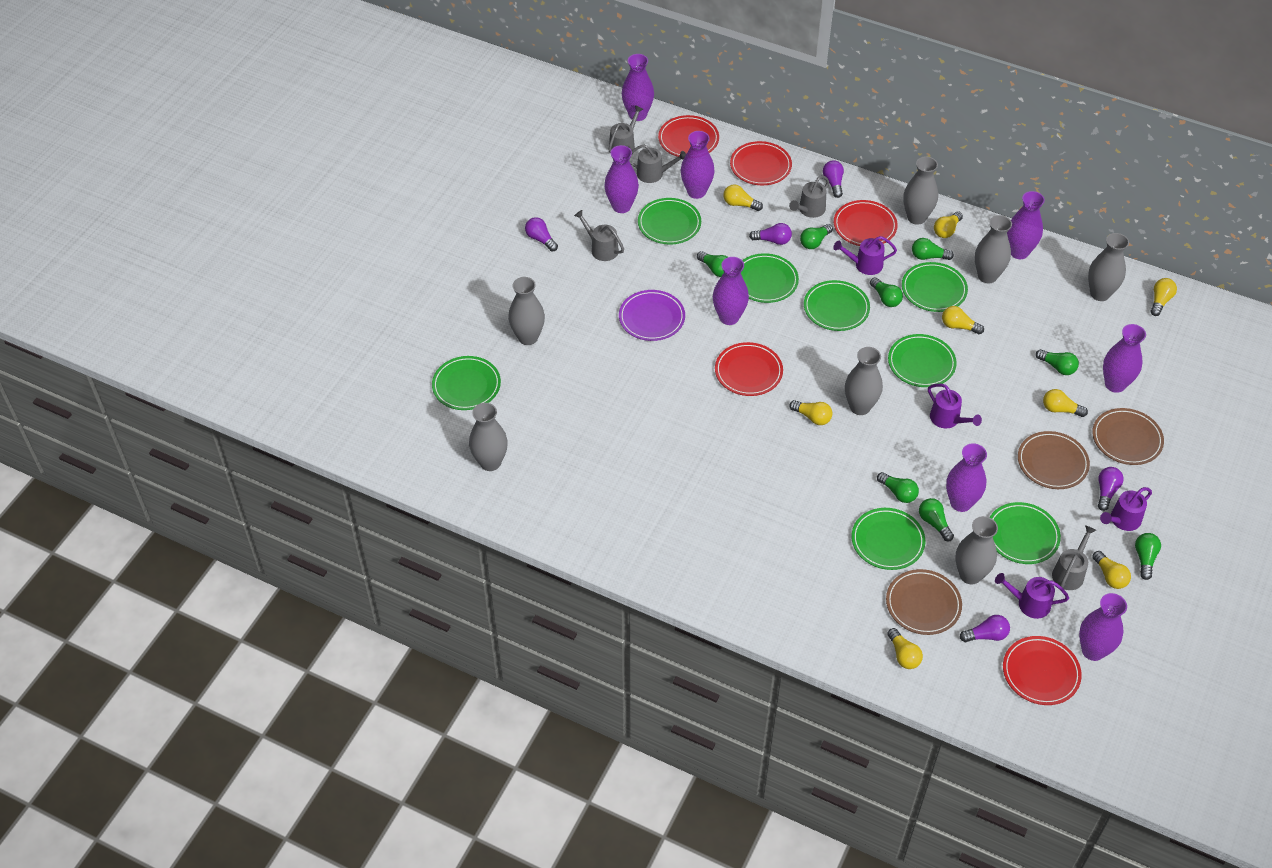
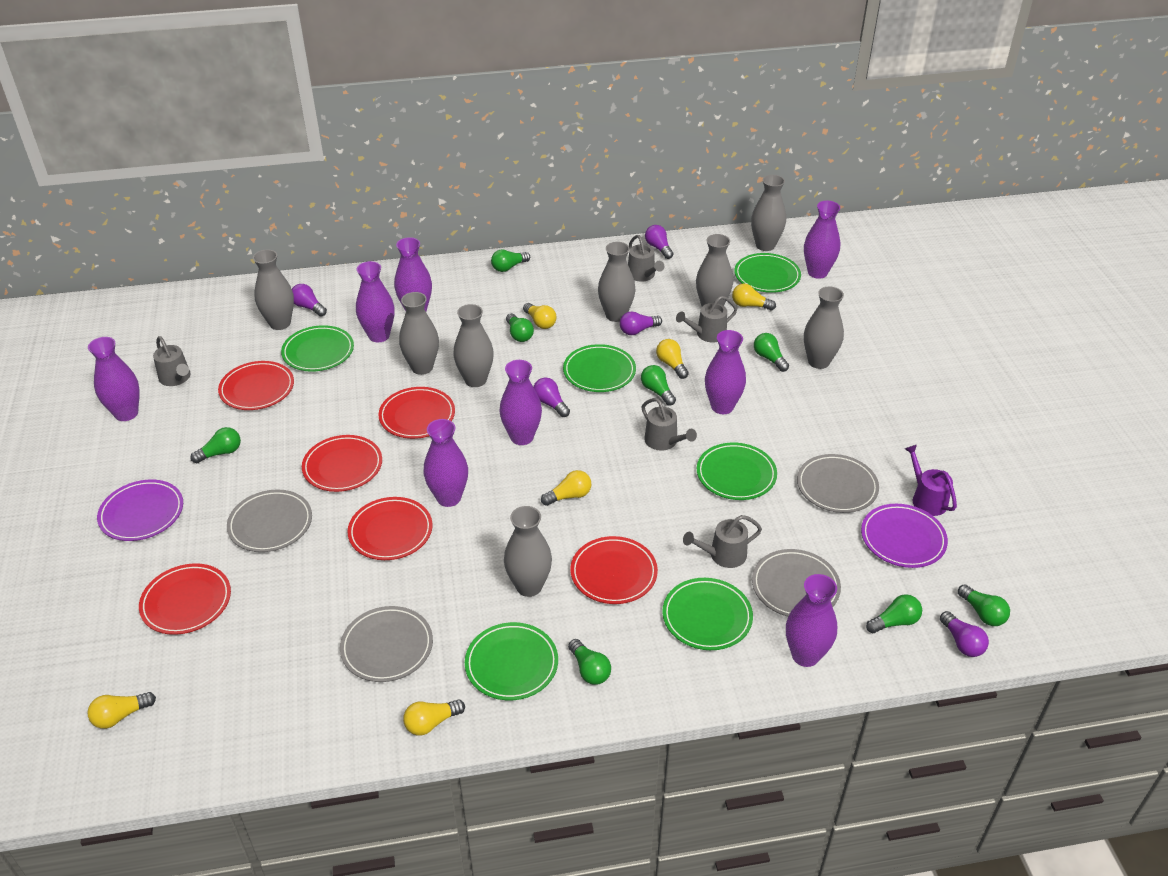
brown plate: [886,569,962,635] [1018,431,1090,489] [1092,408,1164,465] = 3 -> none = 0
green plate: [432,356,501,410] [638,198,701,245] [741,253,799,303] [804,280,870,331] [852,508,926,570] [888,334,957,387] [902,262,968,312] [989,502,1061,564] = 8 -> [281,325,354,372] [465,622,558,700] [563,344,636,392] [662,578,753,650] [697,442,777,500] [734,253,801,293] = 6
grey plate: none = 0 -> [227,489,312,552] [340,606,433,682] [752,549,841,617] [797,454,879,513] = 4
grey vase: [469,403,508,471] [508,277,545,345] [845,347,883,415] [903,157,938,225] [956,516,998,585] [975,215,1012,284] [1088,233,1129,301] = 7 -> [253,250,294,330] [399,292,439,375] [453,304,494,387] [504,506,552,597] [598,242,635,322] [696,234,733,306] [751,175,786,251] [804,287,844,369] = 8
purple plate: [619,290,685,341] = 1 -> [97,480,183,541] [861,504,948,568] = 2
purple watering can: [833,236,897,275] [928,384,982,428] [995,573,1069,619] [1100,487,1152,531] = 4 -> [905,445,957,516] = 1
red plate: [658,115,719,157] [715,342,783,396] [730,141,792,185] [834,200,898,246] [1003,636,1082,705] = 5 -> [139,563,231,635] [218,361,294,410] [302,435,382,492] [347,497,432,560] [378,387,455,439] [570,536,658,604] = 6
yellow light bulb: [723,184,763,211] [789,400,832,425] [887,628,923,669] [934,211,963,238] [942,306,984,334] [1043,389,1088,417] [1092,551,1131,589] [1150,278,1177,316] = 8 -> [87,692,156,729] [403,699,465,736] [523,303,556,329] [541,470,591,506] [656,339,689,379] [732,284,776,311] = 6

